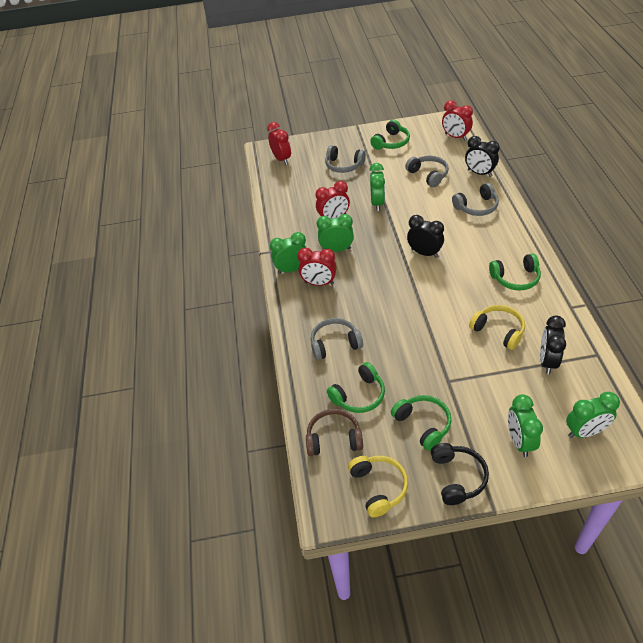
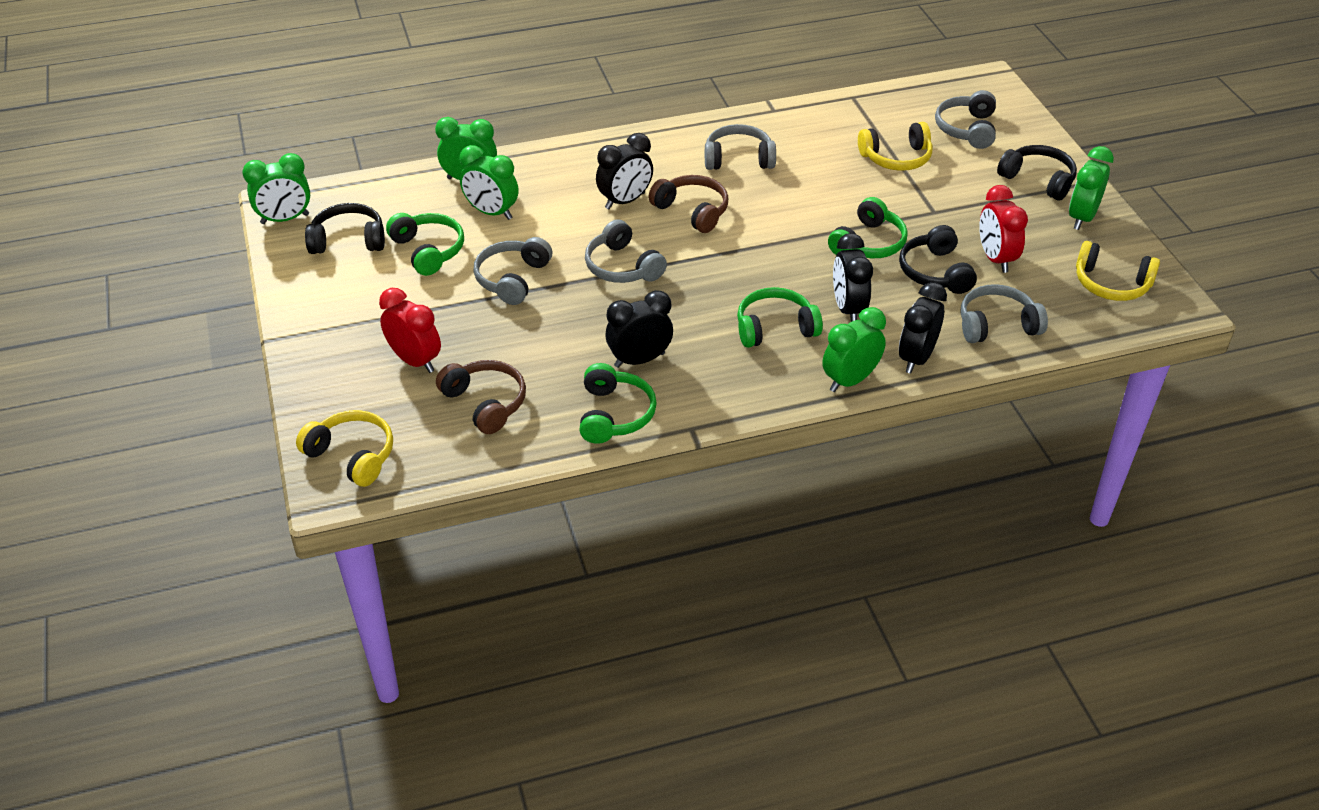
black clock: [407,215,444,258] [465,136,500,177] [540,316,566,374] = 3 -> [596,133,653,209] [605,290,673,368] [833,233,873,322] [899,282,947,374] = 4
black headphones: [431,443,489,505] = 1 -> [305,203,385,254] [899,225,977,294] [997,145,1077,201] = 3
brown headphones: [306,409,363,456] = 1 -> [436,360,526,434] [648,175,729,233] = 2
grey headphones: [311,318,363,360] [325,145,366,173] [405,156,449,187] [452,183,499,216] = 4 -> [473,237,552,305] [585,219,667,283] [705,124,776,170] [935,90,996,149] [961,284,1048,343] = 5
red clock: [267,122,291,165] [297,248,337,286] [316,181,350,219] [442,100,473,140] = 4 -> [379,288,441,373] [979,185,1028,273] = 2
yellow headphones: [348,456,408,517] [469,305,525,350] = 2 -> [296,410,393,487] [858,122,933,171] [1076,241,1160,301] = 3

